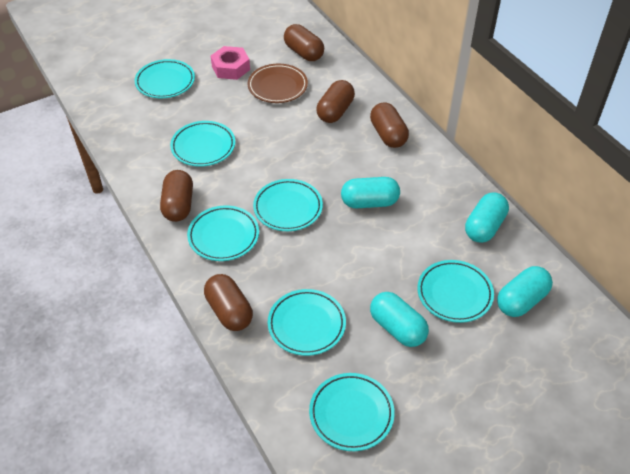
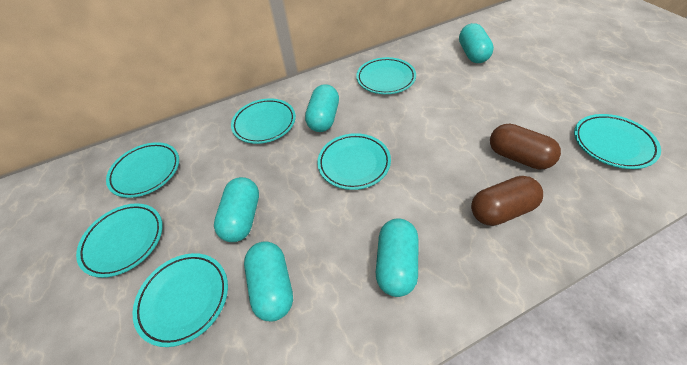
brown capsule: [160,170,193,222] [204,274,253,331] [284,24,324,61] [316,80,355,123] [370,102,409,148] = 5 -> [471,176,543,226] [490,124,561,169] = 2
brown plate: [248,64,308,103] = 1 -> none = 0
pink nut: [211,46,250,80] = 1 -> none = 0
turquoise capsule: [341,177,400,208] [370,292,429,347] [465,192,509,243] [497,266,553,317] = 4 -> [214,177,259,242] [244,241,293,322] [305,84,339,132] [376,219,419,297] [459,23,494,63] = 5

